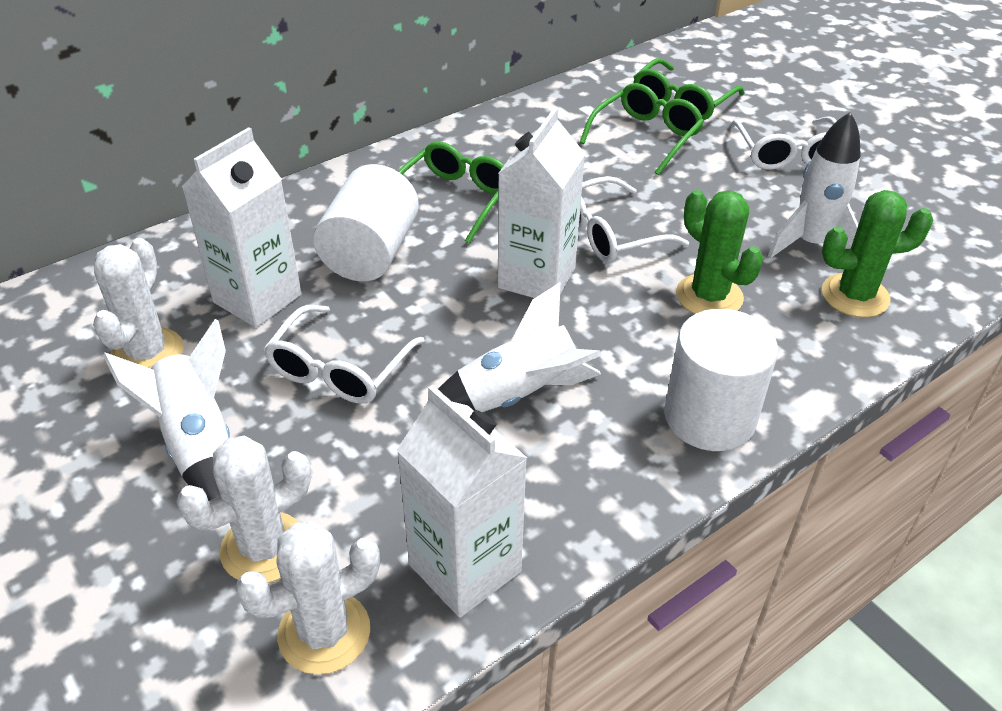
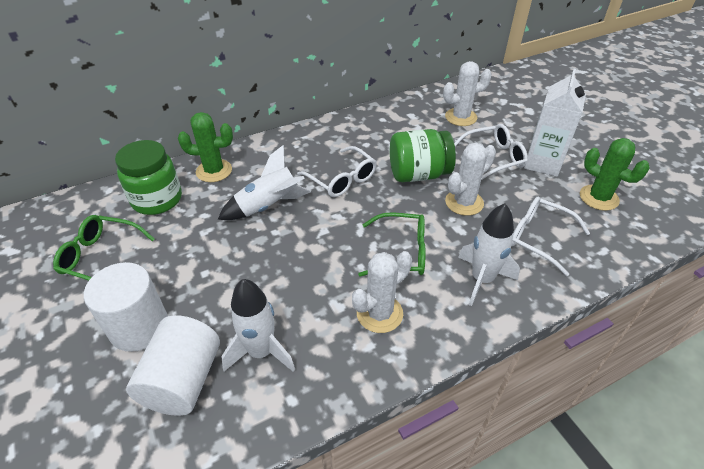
green glasses: [398,141,504,243] [579,83,704,175] [634,58,744,120] = 3 -> [53,215,155,281] [358,212,426,277] = 2
green jar: none = 0 -> [115,140,182,215] [390,129,456,182] = 2
white carton: [182,127,302,328] [397,385,527,618] [498,107,585,298] = 3 -> [524,69,586,177] = 1

